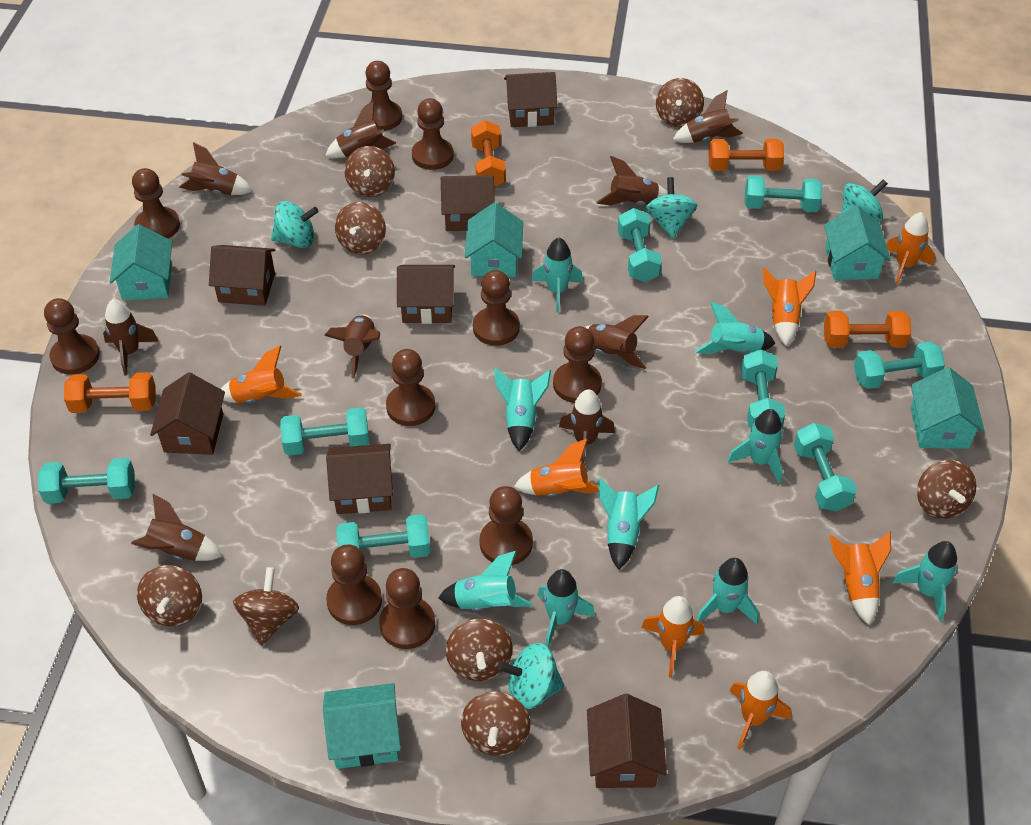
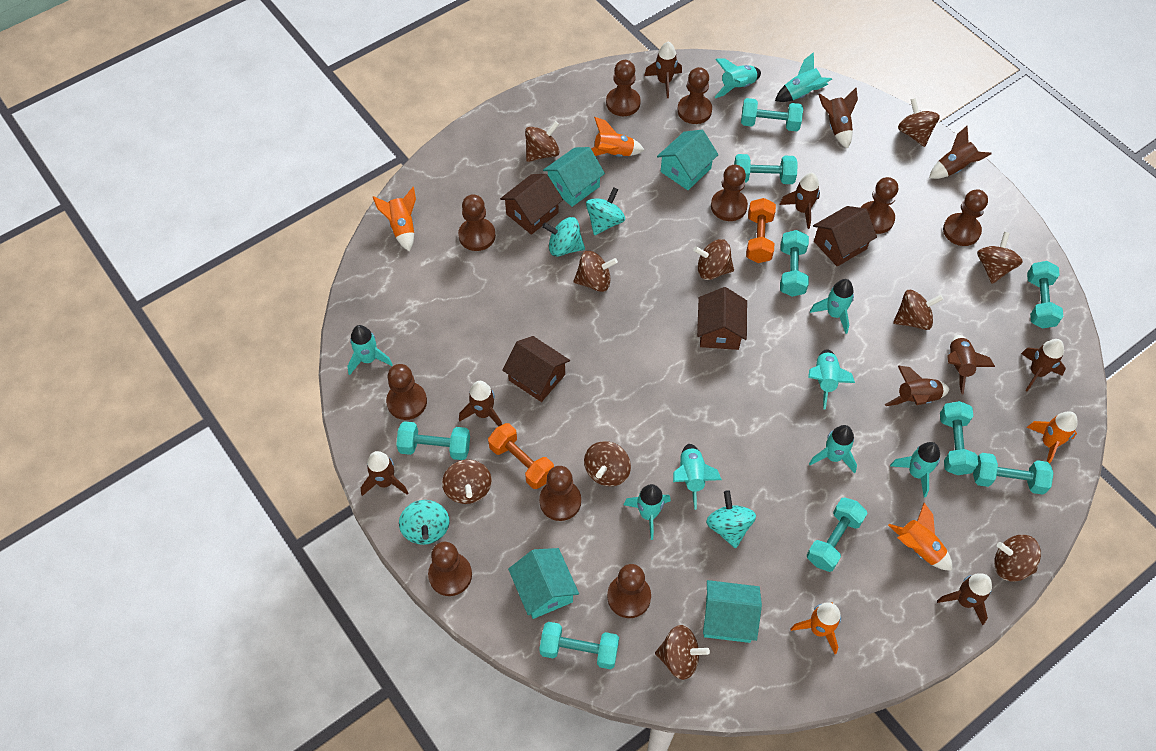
brown house: [150,372,225,455] [209,245,276,306] [326,444,393,514] [397,265,455,324] [441,175,494,231] [504,72,558,127] [587,694,667,788] = 7 -> [500,174,563,235] [502,336,570,402] [697,287,747,350] [813,206,877,267] = 4
brown rocket: [103,299,159,376] [131,493,223,561] [179,142,252,195] [324,315,380,378] [325,101,396,158] [559,389,615,463] [585,315,649,369] [596,156,668,205] [673,90,743,143] = 9 -> [361,451,408,496] [459,381,502,426] [644,42,682,98] [779,173,820,229] [818,88,858,149] [885,366,949,406] [929,126,992,179] [937,573,992,625] [947,335,995,394] [1021,339,1066,391] = 10
brown spinning top: [137,565,202,627] [233,567,299,646] [335,202,386,254] [344,146,395,197] [446,618,513,681] [461,691,530,756] [656,78,704,127] [917,460,976,519] = 8 -> [442,459,492,504] [525,121,560,162] [574,251,618,292] [584,441,631,486] [655,625,710,680] [693,239,734,280] [893,290,943,330] [898,98,940,147] [977,232,1023,284] [994,535,1041,582] = 10
orange dumbbell: [64,372,156,413] [471,120,506,187] [708,139,784,171] [824,311,911,348] = 4 -> [488,423,554,489] [746,198,776,263] = 2
orange rocket: [221,346,302,403] [514,439,599,497] [641,596,704,678] [730,671,791,750] [763,268,816,346] [829,531,891,625] [886,212,935,285] = 7 -> [373,187,416,252] [591,117,644,157] [790,602,841,654] [888,503,952,571] [1027,411,1077,464] = 5
turquoise dumbbell: [38,458,135,504] [280,407,369,456] [337,514,430,558] [618,208,662,282] [741,349,786,429] [744,175,822,212] [794,423,857,512] [854,341,945,389] = 8 -> [396,421,470,460] [539,622,619,669] [734,154,798,184] [741,98,803,131] [780,230,809,297] [807,497,867,572] [940,401,978,475] [973,453,1053,495] [1027,261,1063,328] = 9
turquoise house: [110,224,172,301] [323,683,401,769] [465,202,523,277] [824,205,891,280] [911,367,985,449] = 5 -> [508,548,579,619] [543,147,605,207] [657,130,719,190] [703,580,762,643] = 4

